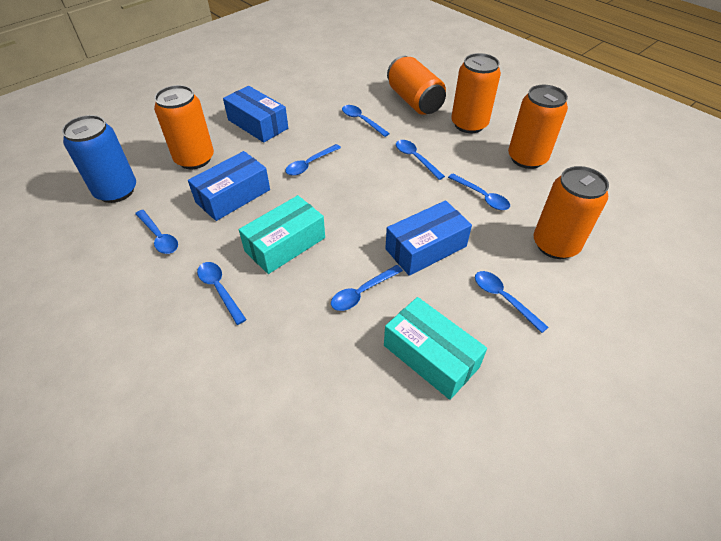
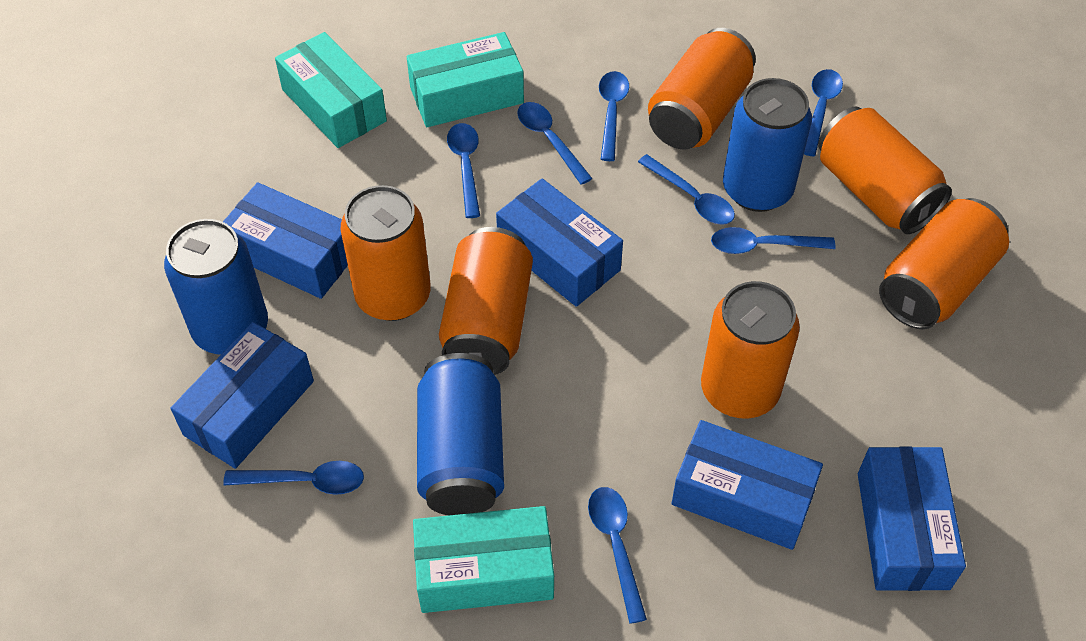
blue box: [188,151,270,221] [223,86,288,143] [385,200,472,276] = 3 -> [171,322,314,469] [223,182,348,299] [496,178,623,307] [672,420,823,550] [858,446,966,591] = 5
blue can: [62,115,136,203] = 1 -> [164,219,268,354] [417,353,504,515] [723,78,812,212] = 3
orange can: [154,85,214,169] [387,56,446,115] [451,53,501,133] [508,85,568,169] [534,166,609,259] = 5 -> [341,185,431,321] [439,227,533,375] [648,28,756,150] [701,281,800,418] [818,106,952,234] [879,198,1009,329] = 6
turquoise box: [239,195,325,274] [384,297,487,400] = 2 -> [275,32,387,148] [407,32,524,127] [413,506,554,613] = 3

